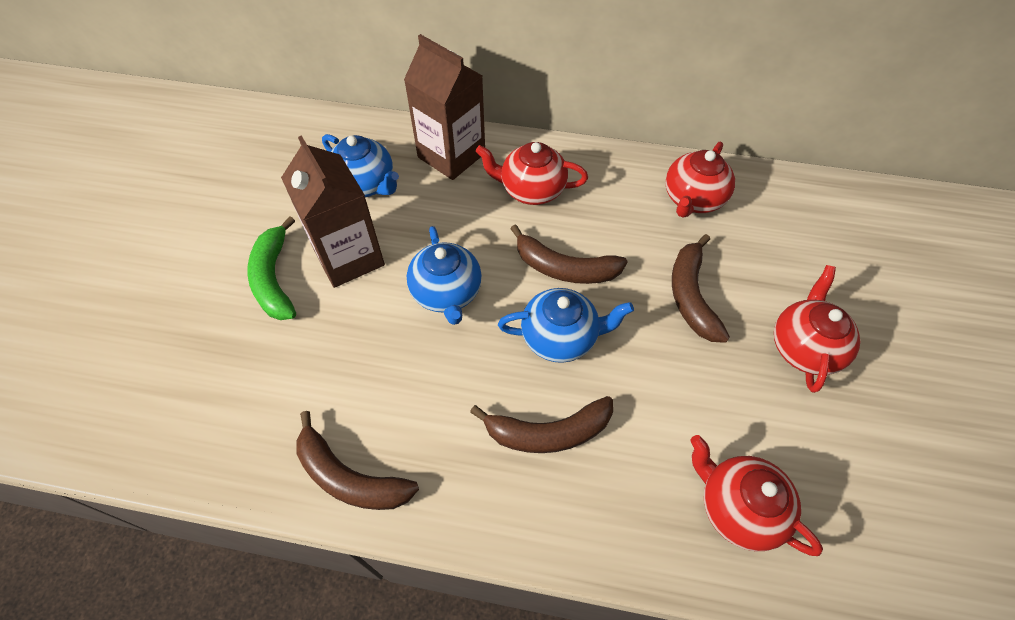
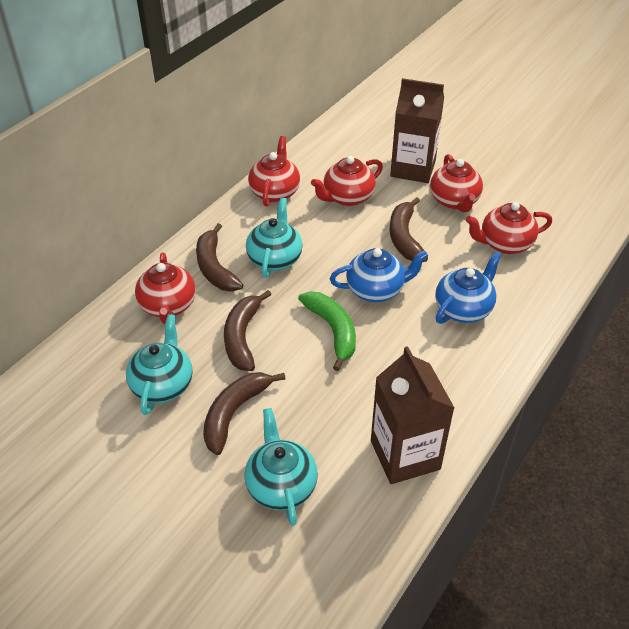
blue teapot: [322,134,399,197] [407,226,482,325] [498,288,634,363] = 3 -> [330,248,428,302] [435,251,502,324] = 2
red teapot: [475,142,588,205] [665,141,735,218] [690,435,823,556] [774,265,860,393] = 4 -> [135,252,196,324] [248,136,300,207] [311,156,383,206] [430,154,483,212] [466,202,552,254] = 5
turquoise teapot: none = 0 -> [126,314,192,415] [245,408,318,526] [246,198,302,278] = 3

